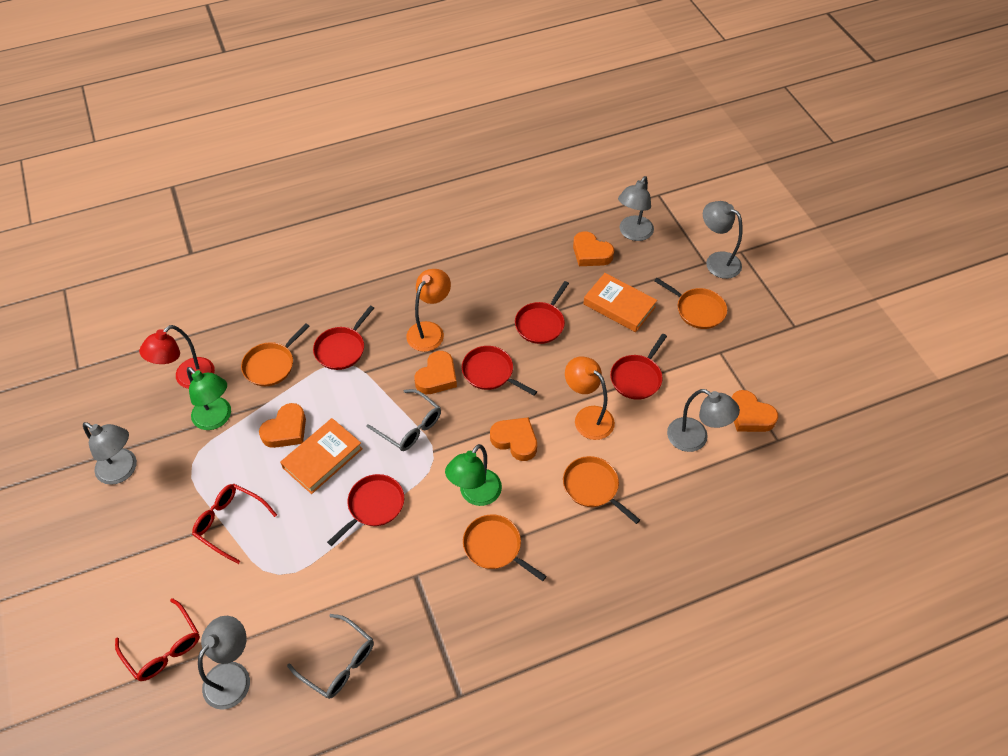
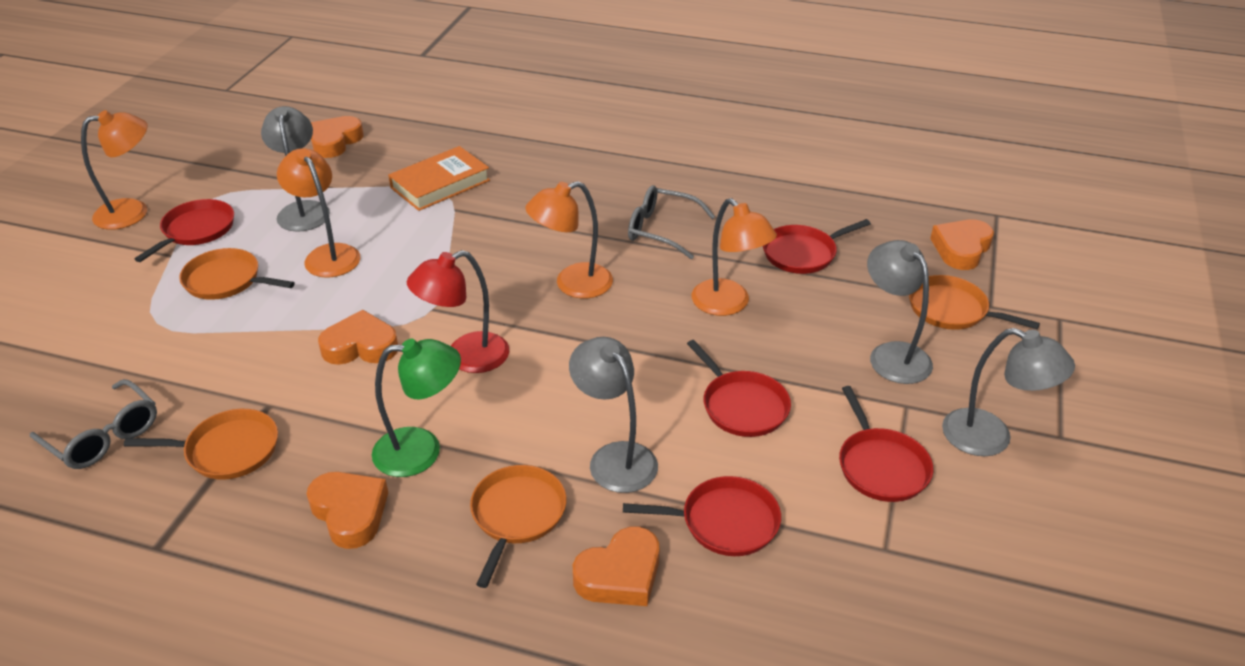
green lamp: [187,367,231,430] [445,444,502,506] = 2 -> [372,339,461,477] = 1
grey lamp: [83,422,137,485] [198,616,250,710] [618,176,654,241] [667,389,740,452] [703,201,743,279] = 5 -> [261,106,330,232] [569,337,658,493] [867,240,933,384] [942,328,1075,456] = 4
orange book: [280,418,363,494] [583,273,657,332] = 2 -> [388,146,490,211] = 1
orange lamp: [406,269,451,352] [565,356,615,440] = 2 -> [81,110,148,230] [277,148,360,278] [525,181,613,298] [691,198,777,316] = 4
red glasses: [115,598,200,681] [192,484,277,564] = 2 -> none = 0

